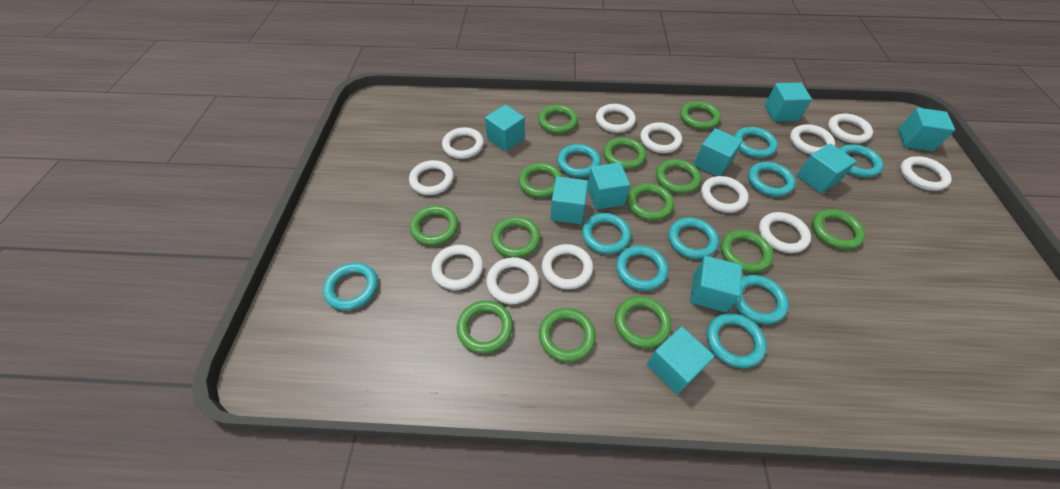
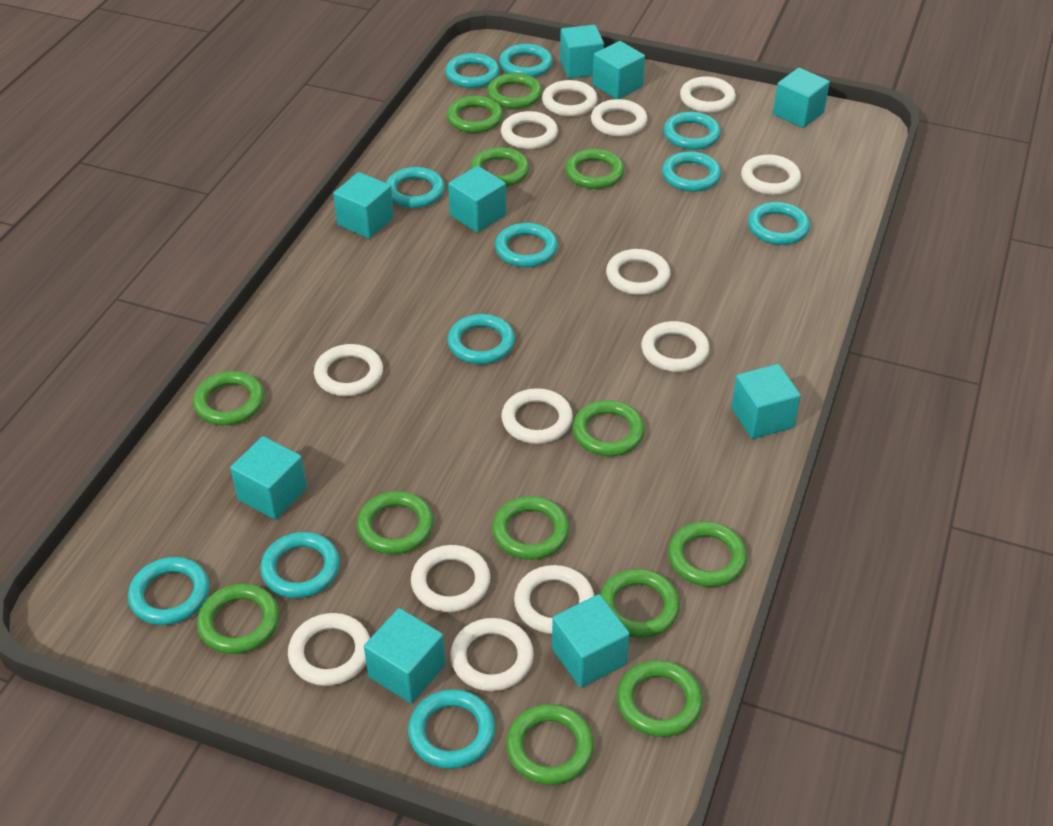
turquoise ring: [323,263,378,310] [557,144,601,177] [582,213,631,254] [616,245,668,291] [668,217,719,259] [707,313,767,368] [734,127,778,158] [734,275,789,324] [748,162,796,197] [839,145,883,178] = 10 -> [128,557,210,625] [260,532,340,598] [386,167,445,208] [408,689,495,769] [445,53,500,88] [448,314,515,364] [495,223,558,267] [499,44,553,77] [662,151,721,192] [664,112,721,150] [748,202,810,245] = 11
white ring: [409,160,454,195] [432,245,483,290] [442,127,484,159] [486,257,539,304] [542,244,593,289] [596,104,636,133] [640,122,682,153] [701,176,749,213] [759,212,811,253] [790,124,835,155] [828,114,873,143] [900,156,952,191] = 12 -> [288,613,370,686] [314,344,383,396] [411,545,490,612] [450,618,534,691] [501,111,558,149] [501,388,573,444] [514,565,594,634] [542,80,598,116] [591,99,647,137] [606,249,670,295] [641,321,709,372] [680,77,736,113] [741,154,801,195] = 13

